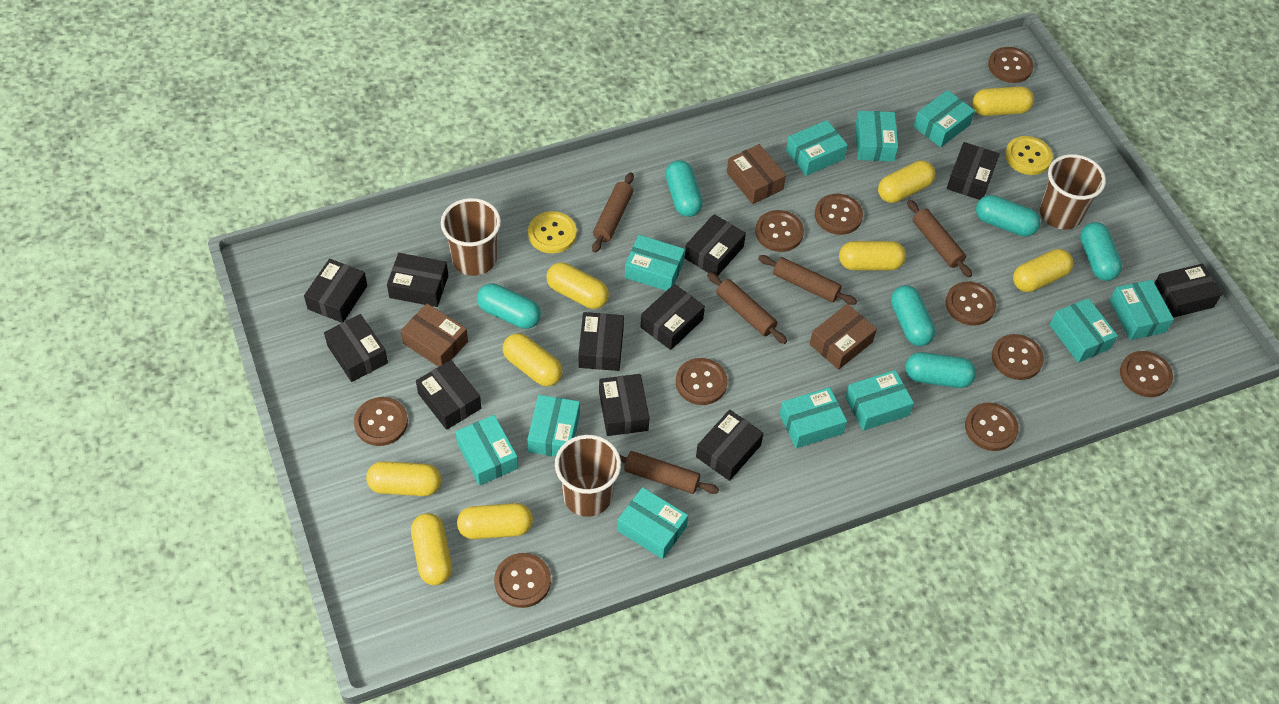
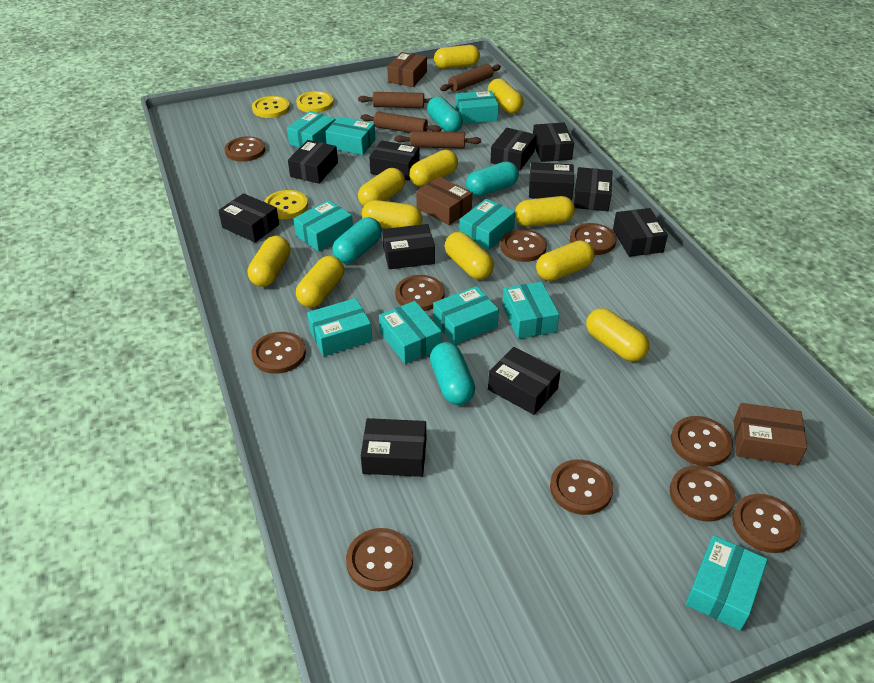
brown cup: [441,198,501,276] [555,435,621,517] [1040,154,1106,229] = 3 -> none = 0
brown rolling pin: [592,172,634,253] [619,451,719,494] [707,272,787,344] [758,255,857,305] [907,200,972,277] = 5 -> [358,92,432,108] [361,112,441,133] [394,131,481,149] [440,64,501,92] = 4
turquoise box: [456,415,518,486] [527,395,580,457] [617,487,688,559] [625,235,685,291] [779,387,847,448] [786,120,848,176] [845,370,914,431] [855,111,898,162] [913,90,975,147] [1050,298,1118,363] [1109,280,1174,340] = 11 -> [287,111,336,148] [293,200,353,251] [307,298,372,356] [325,116,376,155] [379,301,442,364] [433,286,499,345] [455,90,499,124] [459,199,516,250] [502,282,559,339] [686,535,768,631] = 10
turquoise capsule: [477,283,541,329] [665,160,703,217] [891,285,935,346] [905,352,976,388] [976,195,1041,237] [1080,222,1122,281] = 6 -> [332,217,382,264] [427,97,463,132] [430,342,475,405] [466,162,519,196] = 4
yellow button: [528,211,577,253] [1005,136,1053,175] = 2 -> [252,96,290,118] [264,190,308,219] [296,91,334,113] = 3
yellow capsule: [366,461,441,496] [411,513,452,585] [457,503,533,539] [503,333,563,387] [546,262,609,309] [839,241,906,270] [878,160,935,203] [972,86,1034,116] [1013,249,1073,292] = 9 -> [248,236,291,287] [296,256,344,308] [358,168,405,206] [362,200,422,229] [409,150,458,187] [434,45,480,69] [445,232,494,279] [488,79,523,114] [515,196,575,227] [536,240,595,281] [586,308,650,362] = 11

